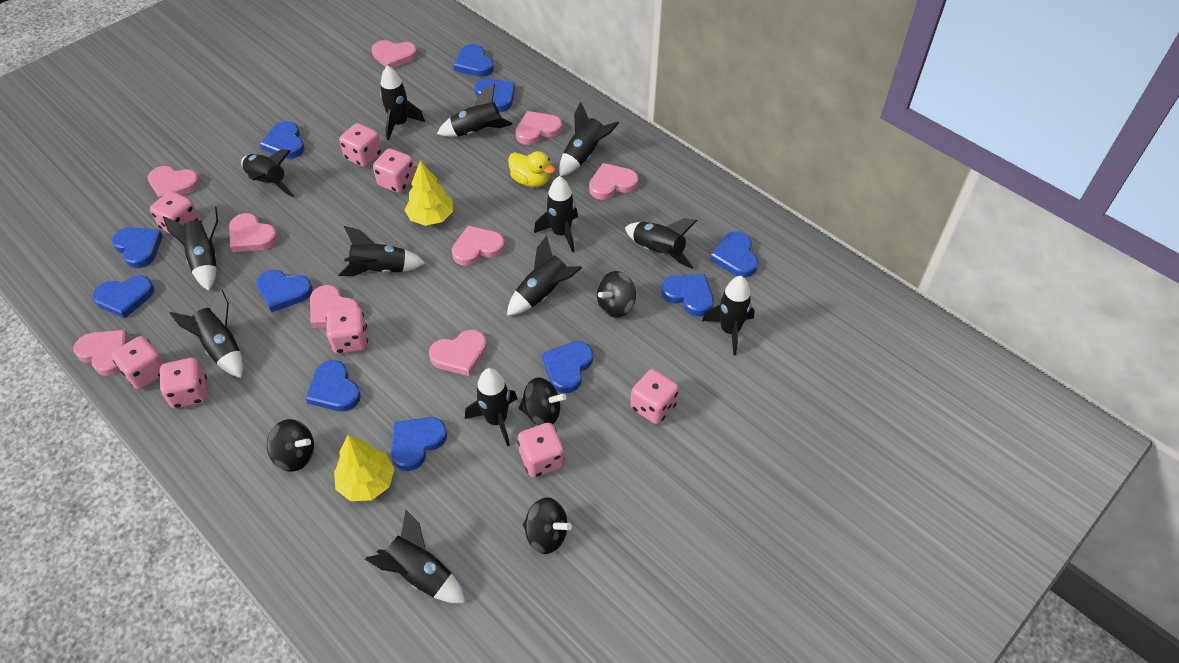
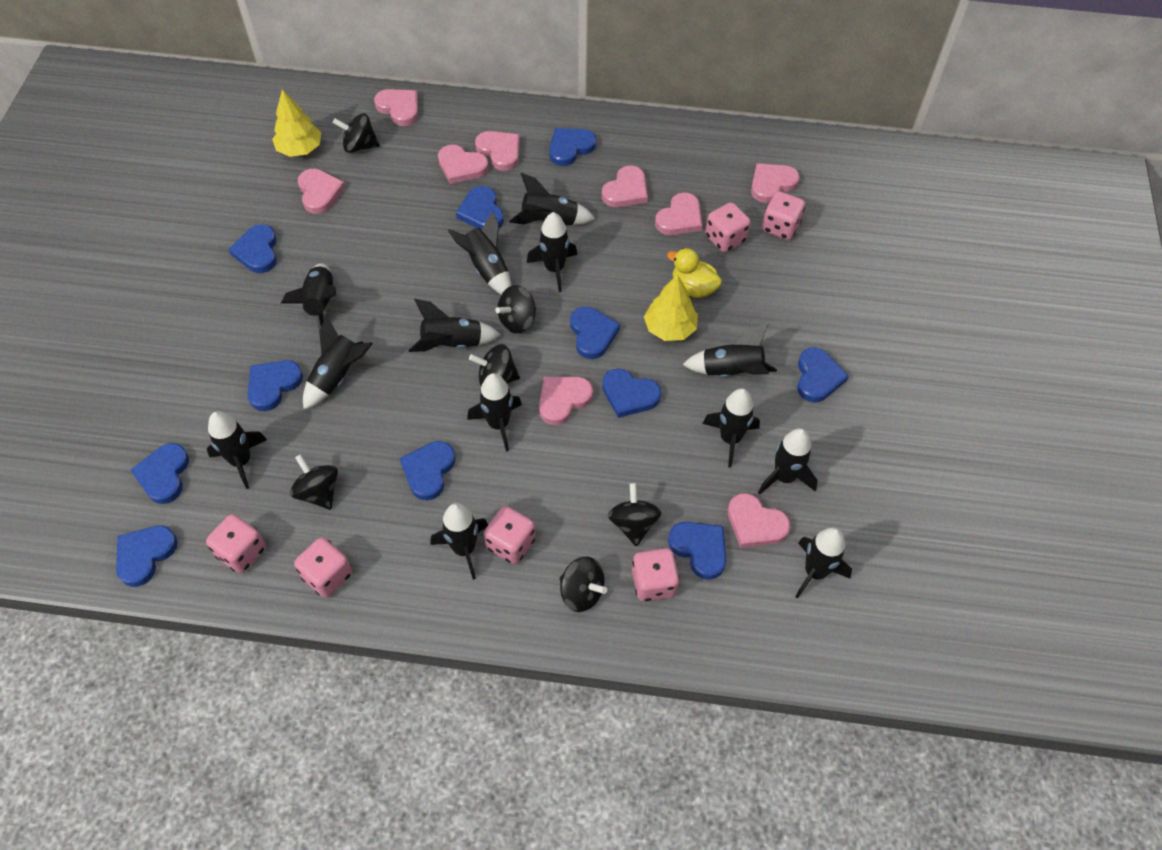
black spinning top: [267,419,314,472] [519,377,567,425] [523,497,572,554] [597,271,636,318] = 4 -> [290,454,338,510] [333,113,380,153] [469,344,520,386] [495,285,536,334] [560,556,607,612] [608,483,661,546] = 6
pink dice: [112,336,165,390] [150,191,200,235] [159,358,207,408] [326,306,368,354] [339,123,382,167] [373,148,415,193] [517,423,565,477] [630,369,679,424] = 8 -> [206,514,266,573] [294,538,352,598] [484,506,536,564] [632,548,680,601] [705,202,751,252] [762,191,805,240] = 6

